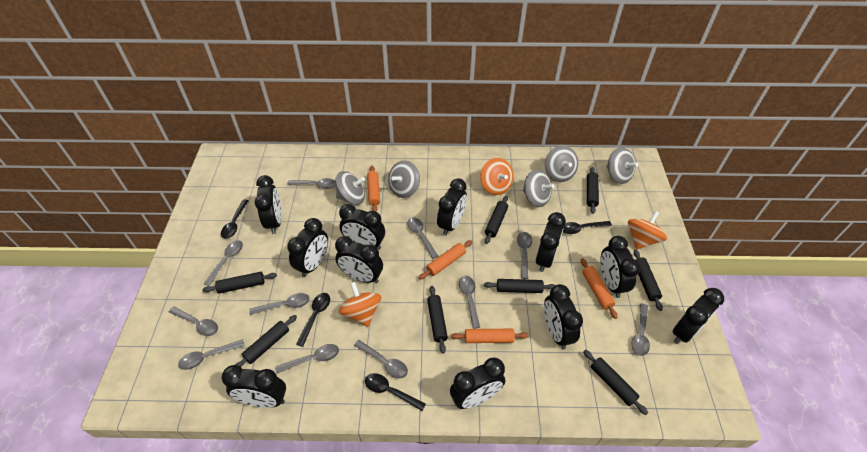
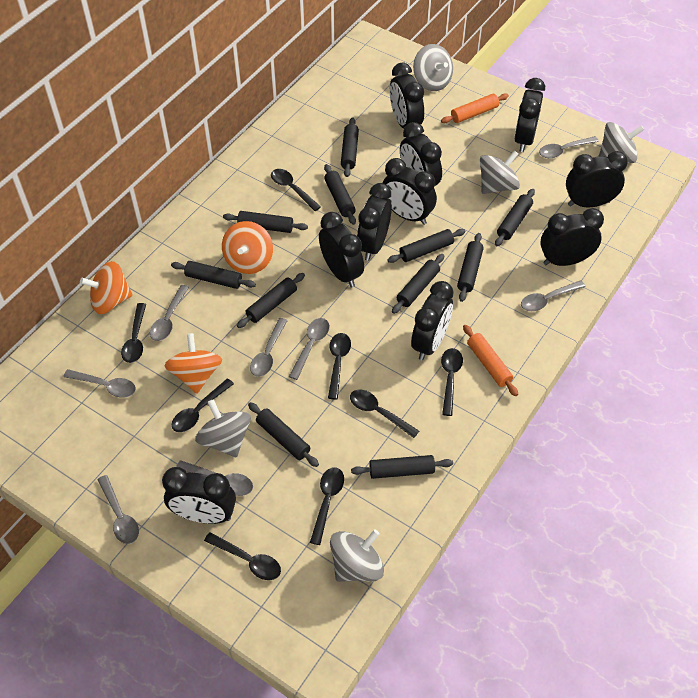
black clock: [222,365,286,408] [255,175,282,234] [287,218,328,277] [335,236,383,283] [339,204,385,250] [437,178,467,235] [450,358,505,409] [536,212,566,272] [544,284,583,349] [600,236,640,298] [673,288,724,344] = 11 -> [162,467,236,524] [319,212,364,288] [357,183,392,261] [382,158,437,225] [390,63,424,129] [400,122,442,186] [411,281,454,360] [514,78,545,152] [540,208,604,266] [566,151,628,207] = 10
black rolling pin: [202,272,277,294] [235,315,297,367] [427,286,448,353] [484,279,555,293] [485,196,508,244] [583,350,648,415] [587,167,599,214] [634,250,663,311] = 8 -> [171,261,256,289] [223,211,308,233] [237,273,305,328] [248,402,319,467] [324,164,356,225] [341,117,359,177] [351,455,453,479] [387,229,466,263] [392,254,444,314] [457,233,484,302] [495,189,535,246] = 11
black spoon: [221,199,249,239] [296,293,330,347] [365,373,426,411] [563,221,612,234] = 4 -> [121,303,146,363] [172,378,234,432] [204,532,281,580] [271,169,321,211] [310,467,344,545] [328,333,351,400] [350,390,419,438] [441,348,463,416] = 8
grey spoon: [169,306,218,336] [178,339,245,370] [203,240,243,286] [249,293,310,315] [275,344,339,374] [287,178,336,189] [354,340,408,379] [407,218,438,259] [459,276,480,329] [517,232,532,279] [632,303,650,356] = 11 -> [63,369,136,398] [97,475,139,544] [150,285,189,341] [176,460,253,496] [250,318,288,377] [289,318,329,380] [521,280,586,311] [539,136,599,158] = 8
orange rolling pin: [367,166,380,211] [419,240,472,280] [451,329,528,343] [581,258,618,319] = 4 -> [441,93,509,123] [463,325,518,396] = 2

